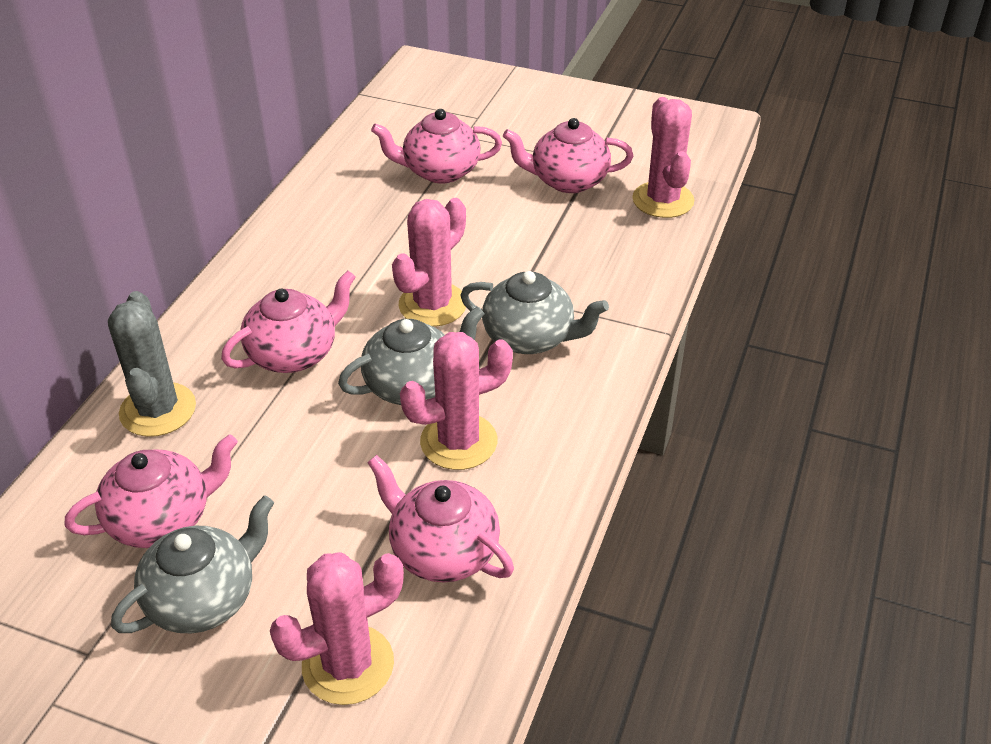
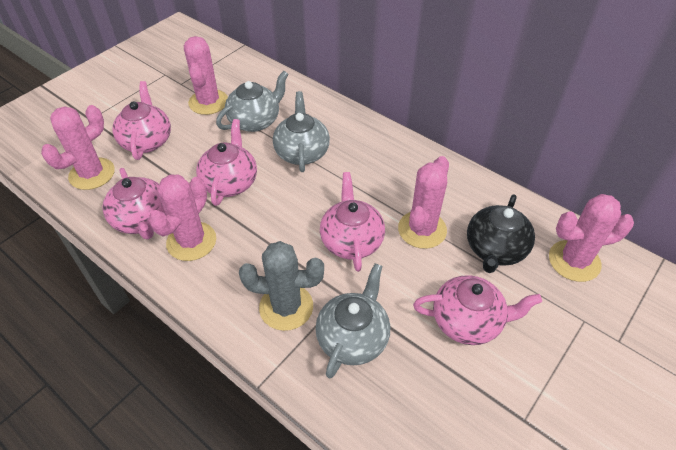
black teapot: none = 0 -> [467,194,535,273] = 1
pink cactus: [270,552,404,705] [392,198,466,327] [400,332,513,470] [632,97,694,218] = 4 -> [41,105,115,190] [148,174,216,261] [184,36,228,115] [398,156,449,249] [549,194,634,282] = 5

